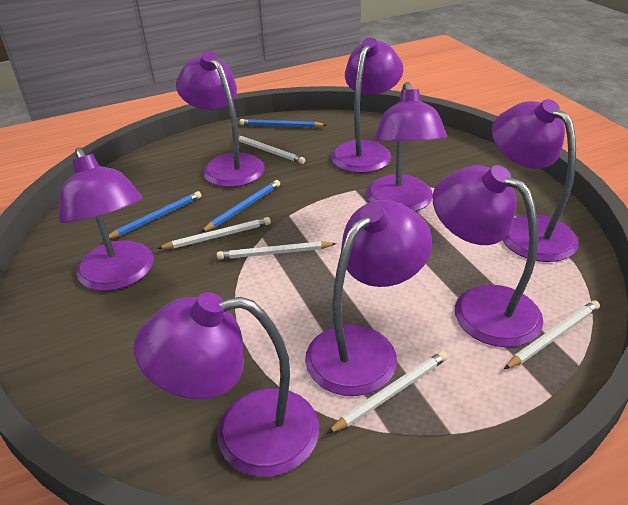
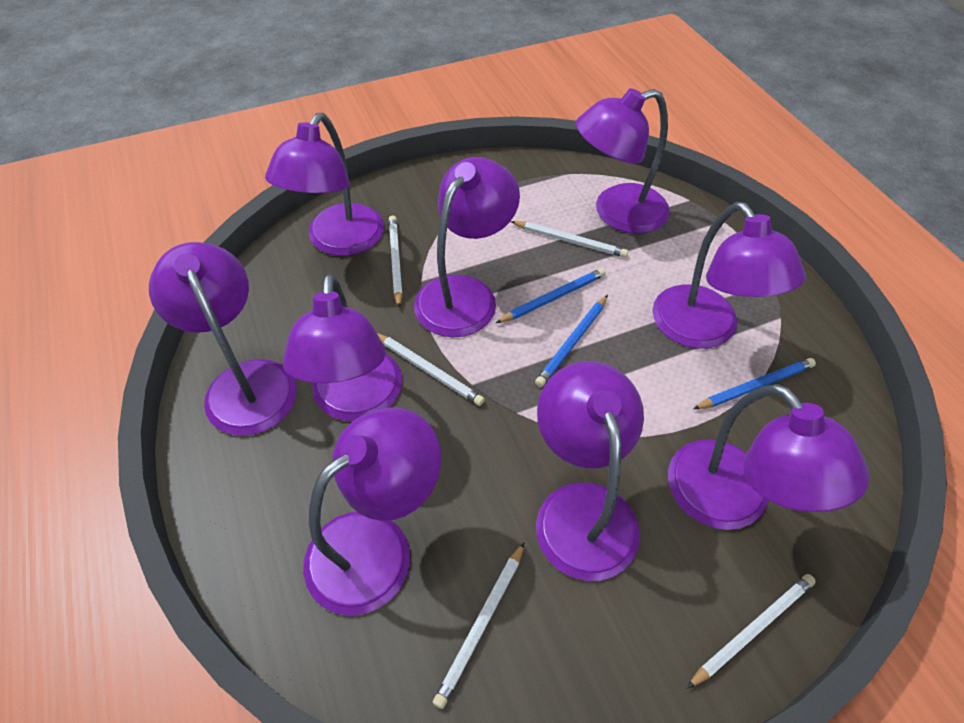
purple lamp: [58,147,154,291] [134,292,319,477] [176,51,265,187] [305,200,432,396] [331,37,403,173] [366,82,447,212] [432,165,543,347] [492,99,579,262] = 8 -> [149,242,297,436] [265,113,384,256] [282,273,402,421] [303,407,441,616] [414,157,520,337] [536,361,644,581] [576,88,670,234] [653,202,806,349] [668,384,870,530] = 9

